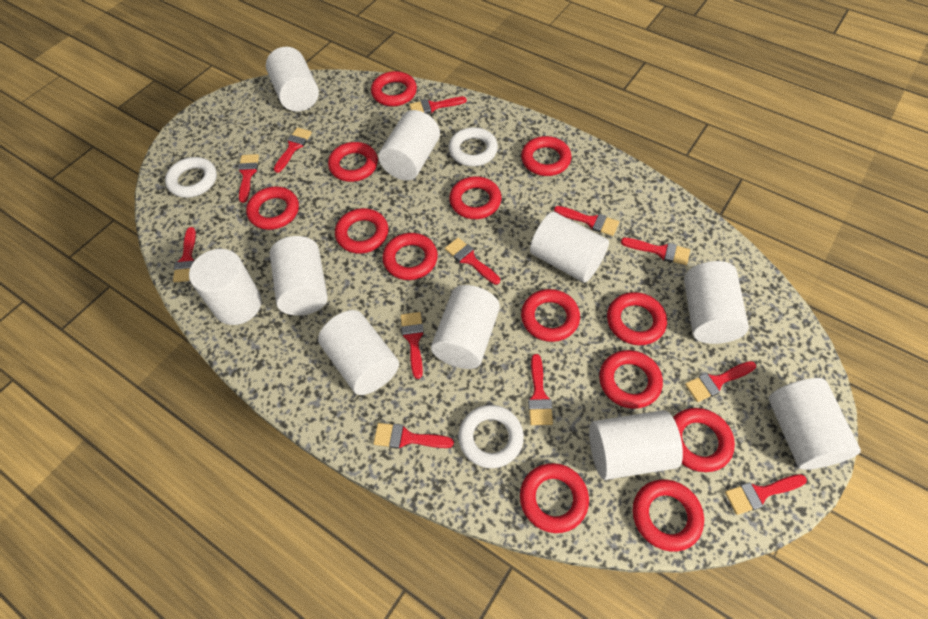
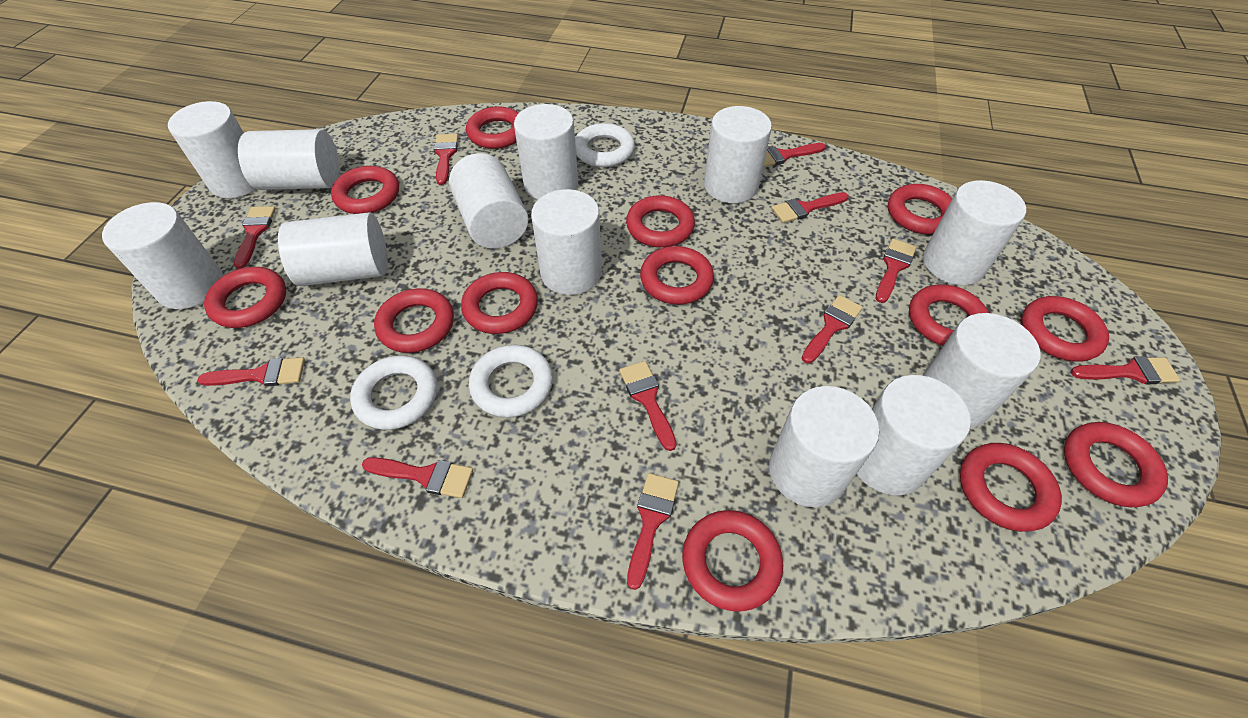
red brush: [173,227,196,282] [238,154,259,203] [274,127,312,173] [373,423,454,449] [401,312,424,379] [409,97,467,114] [445,238,500,285] [528,354,553,425] [554,206,619,236] [621,238,690,265] [685,361,756,402] [725,474,807,515] = 12 -> [197,357,305,387] [234,206,276,269] [362,457,473,498] [434,134,458,185] [620,361,677,451] [627,473,679,590] [763,143,826,167] [772,192,849,223] [802,295,863,363] [876,239,916,303] [1071,356,1180,384] = 11
white cylinder: [189,249,262,325] [266,47,319,112] [270,236,328,315] [318,310,399,395] [378,110,440,181] [431,285,500,369] [530,212,609,283] [589,410,683,480] [684,261,749,344] [769,378,861,470] = 10 -> [102,202,223,309] [168,101,256,198] [238,129,340,190] [278,212,387,286] [449,153,528,249] [514,104,578,199] [531,189,602,295] [704,106,772,203] [769,386,879,507] [857,375,971,495] [922,313,1040,429] [923,180,1026,285] = 12

